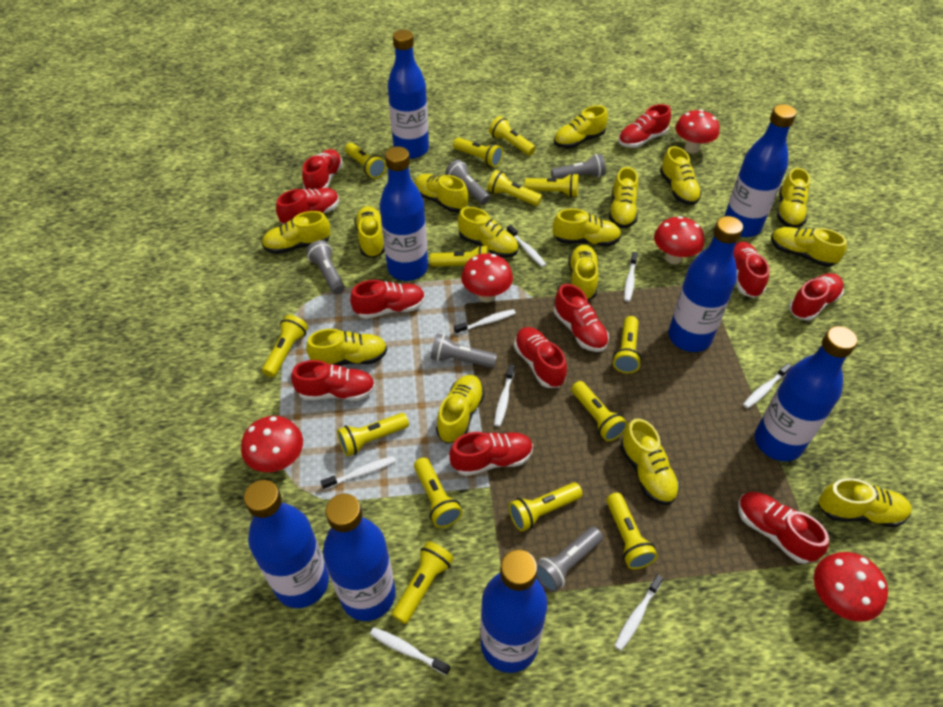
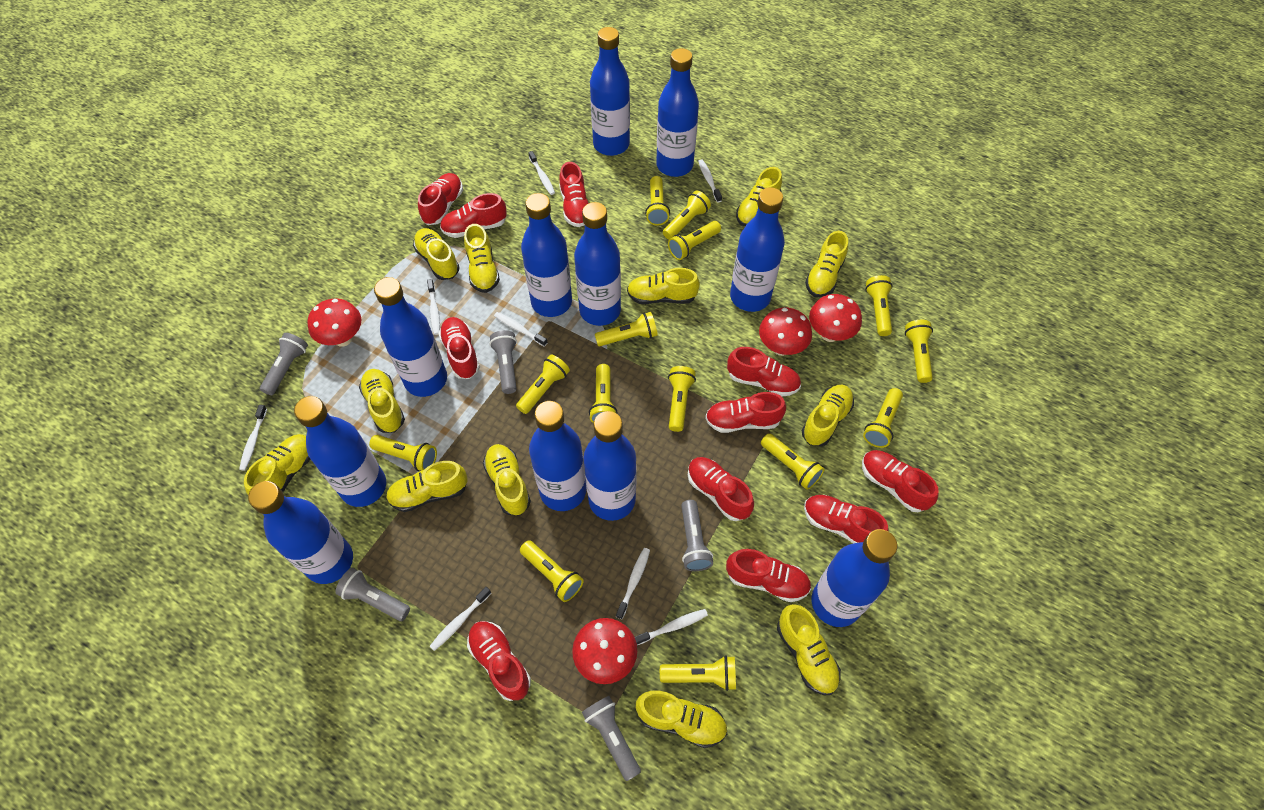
blue bottle: [244,480,329,608] [323,494,396,621] [379,147,428,281] [388,30,429,159] [480,549,547,673] [668,216,743,352] [724,104,797,237] [755,326,858,461] = 8 -> [248,481,353,584] [294,396,386,507] [374,277,447,397] [521,193,572,317] [529,401,586,511] [574,202,621,326] [583,411,637,521] [590,27,630,156] [656,48,699,177] [730,187,785,312] [811,529,897,627] = 11
red mushroom: [241,416,303,472] [461,253,513,302] [654,216,704,264] [675,109,719,154] [814,552,888,622] = 5 -> [307,298,362,347] [572,618,637,684] [759,308,812,356] [809,294,862,342] = 4
yellow shoe: [262,211,331,254] [306,329,387,366] [354,206,385,258] [414,174,468,212] [436,375,485,443] [458,207,518,258] [553,209,621,246] [554,105,608,148] [568,245,599,300] [609,167,638,228] [620,418,680,505] [660,146,702,205] [771,227,847,267] [777,168,810,228] [818,478,912,527] = 15 -> [244,434,310,495] [359,369,405,433] [386,461,468,512] [413,228,460,280] [464,224,500,293] [483,444,531,515] [627,268,700,304] [636,690,727,748] [736,167,782,226] [777,604,841,695] [802,385,854,447] [805,231,848,297] = 12

